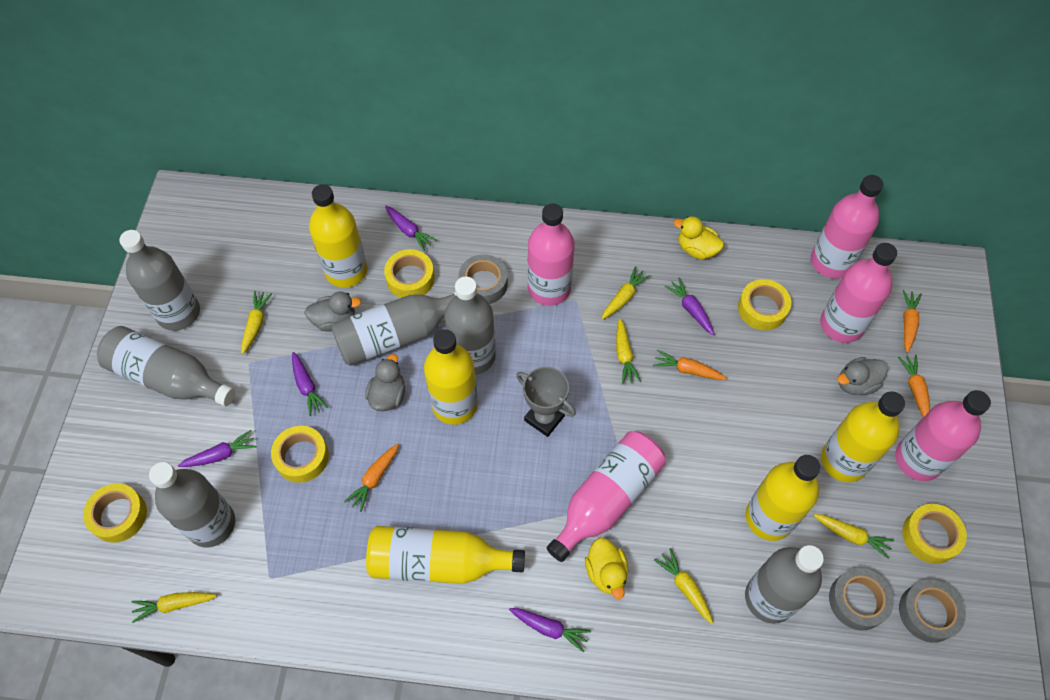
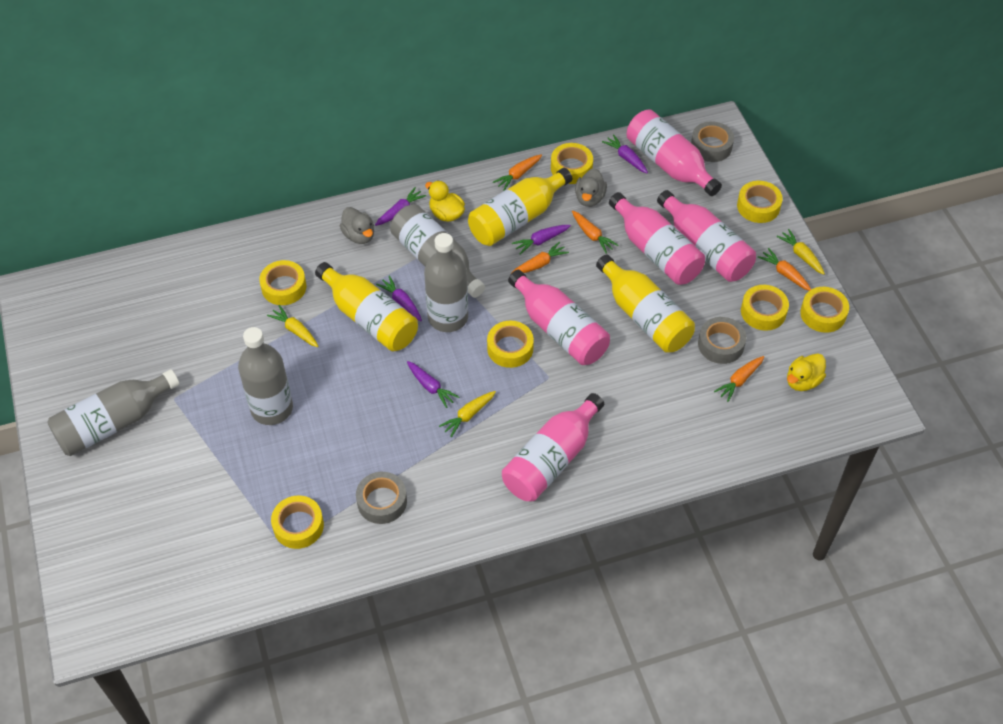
grey bottle: [97,326,235,406] [119,230,200,331] [149,462,235,547] [331,292,456,366] [444,277,496,375] [745,545,824,624] = 6 -> [47,369,180,456] [238,327,293,425] [390,204,485,298] [424,233,468,332] = 4
grey duck: [304,292,361,331] [365,354,405,411] [837,357,888,395] = 3 -> [340,207,374,244] [575,168,607,207] = 2
grey trophy: [516,367,576,437] = 1 -> none = 0
orange carrot: [344,444,399,512] [653,350,727,380] [898,355,930,417] [903,290,922,353] = 4 -> [493,154,542,191] [511,242,569,274] [572,211,619,254] [714,356,764,402] [758,248,811,291] = 5
yellow bottle: [309,184,367,288] [366,526,525,584] [424,330,478,425] [746,455,821,541] [821,391,905,482] = 5 -> [315,262,418,351] [468,168,572,246] [596,255,695,353] = 3
yellow carrot: [132,592,217,623] [241,291,272,354] [601,266,651,319] [616,319,641,384] [654,548,713,624] [813,514,894,559] = 6 -> [267,305,319,347] [439,391,496,437] [776,229,825,275] = 3
yellow tape: [83,483,147,543] [271,426,329,483] [384,249,435,298] [738,279,791,330] [902,504,967,564] = 5 -> [259,260,306,305] [271,496,324,549] [487,321,534,368] [551,143,593,184] [737,181,783,223] [741,285,789,331] [800,287,849,333] = 7

